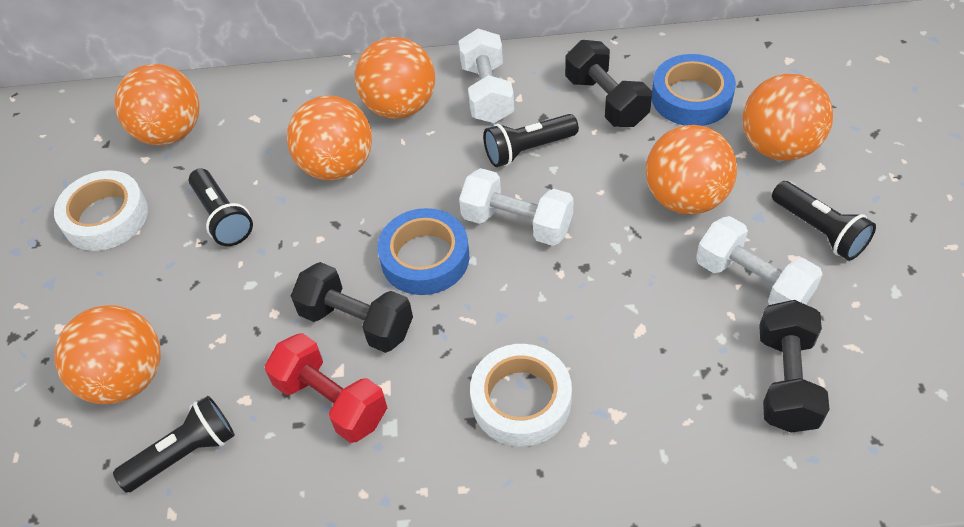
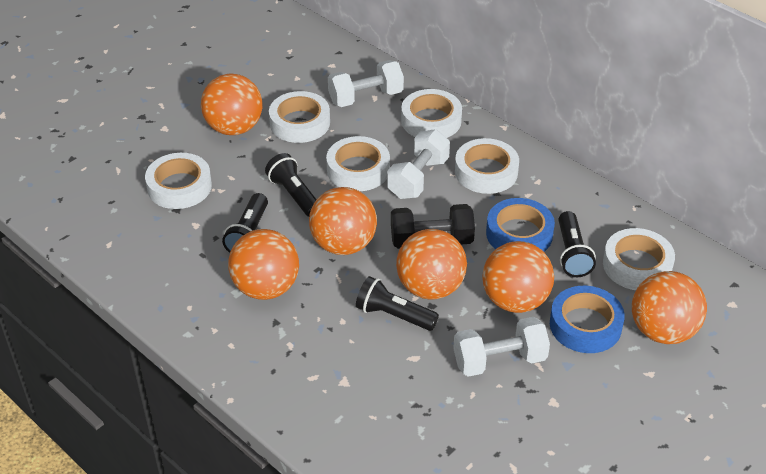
black dumbbell: [291,262,413,353] [565,40,652,127] [759,300,830,433] = 3 -> [391,204,475,249] = 1
red dumbbell: [265,333,387,443] = 1 -> none = 0
white tape: [54,170,148,251] [470,344,572,447] = 2 -> [145,153,212,209] [269,91,330,143] [326,136,390,191] [401,89,462,138] [455,138,519,194] [603,228,675,290] = 6

